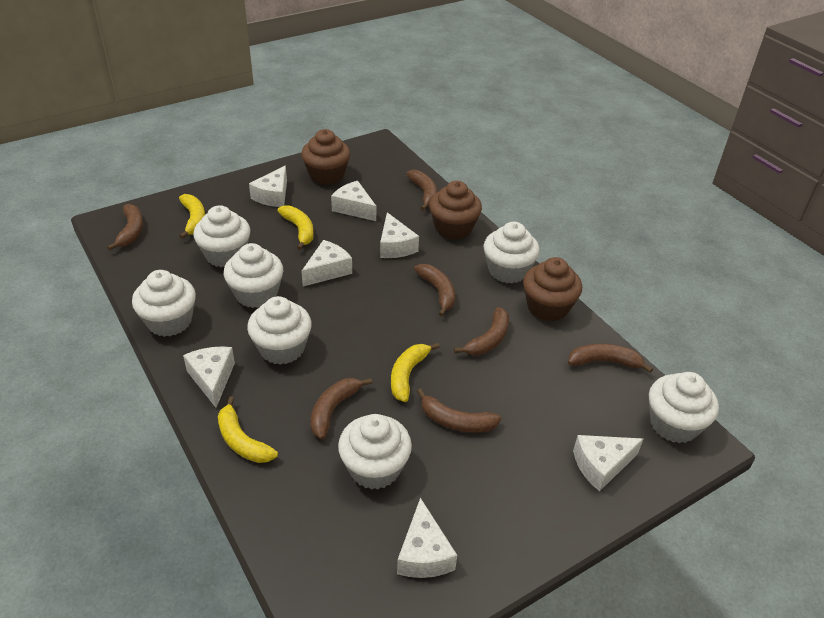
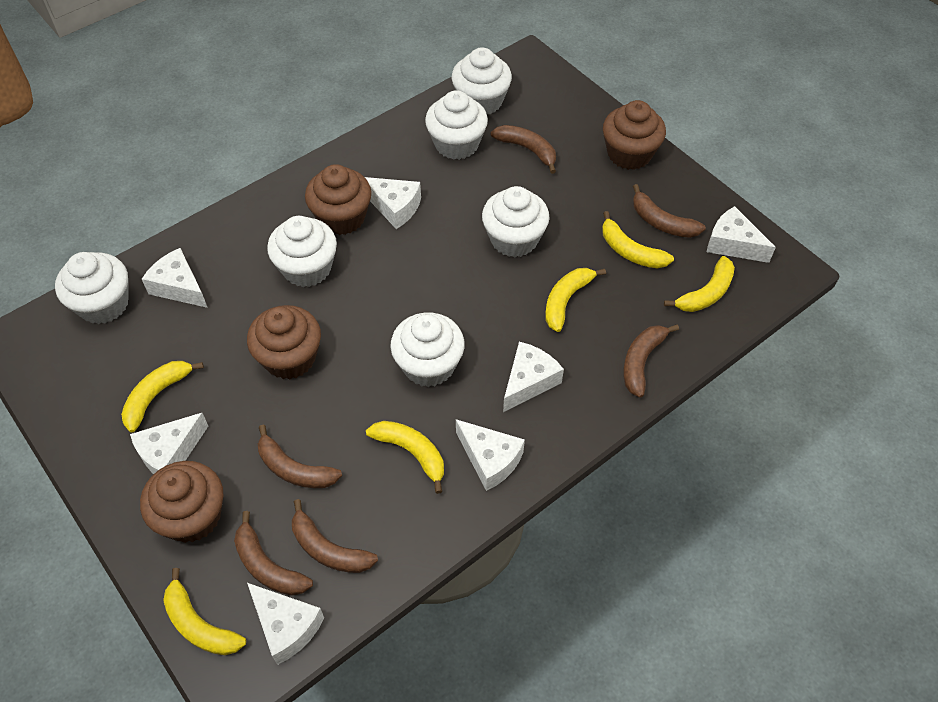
brown banana: [107,204,143,250] [311,378,372,439] [406,170,438,211] [414,264,455,316] [417,388,502,433] [454,307,509,355] [568,344,653,373] = 7 -> [234,511,313,595] [258,425,342,488] [292,499,378,573] [490,125,556,174] [623,324,679,398] [633,184,706,238] = 6
brown cupcake: [301,129,350,185] [429,181,482,240] [523,257,582,321] = 3 -> [140,461,223,543] [247,305,321,379] [305,164,371,235] [603,100,666,170] = 4
white cupcake: [132,270,196,337] [193,205,250,267] [223,243,283,308] [247,296,312,365] [338,414,412,490] [484,222,540,283] [649,372,719,443] = 7 -> [55,252,129,324] [267,216,337,287] [390,313,465,387] [425,90,488,160] [452,47,512,114] [482,186,550,257] = 6
yellow banana: [179,194,205,239] [218,397,278,463] [277,205,314,250] [391,343,440,402] = 4 -> [121,361,204,432] [163,568,246,655] [366,421,444,494] [545,268,606,332] [602,211,674,269] [664,256,735,312] = 6

